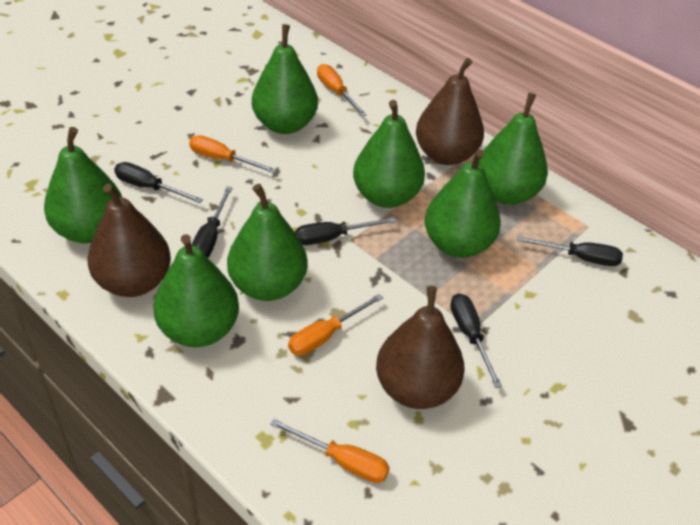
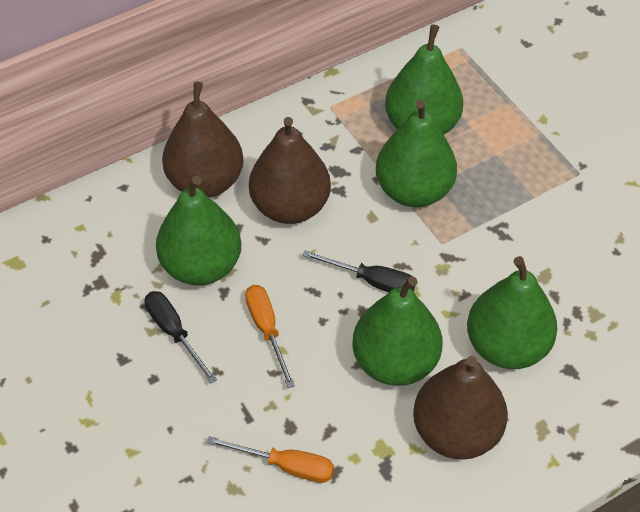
black screwdriver: [114,162,203,203] [192,186,233,258] [295,217,396,245] [450,293,502,388] [517,236,623,266] = 5 -> [145,291,217,383] [302,250,415,292] = 2
green pear: [44,127,122,243] [153,234,239,347] [227,184,307,301] [252,24,318,134] [353,100,425,208] [425,149,501,258] [478,93,548,205] = 7 -> [156,176,241,286] [352,276,443,386] [376,100,457,207] [385,25,463,134] [467,256,557,369] = 5
orange screwdriver: [189,135,277,173] [270,419,390,483] [288,294,383,356] [317,64,367,117] = 4 -> [207,436,334,483] [245,285,295,388] = 2

